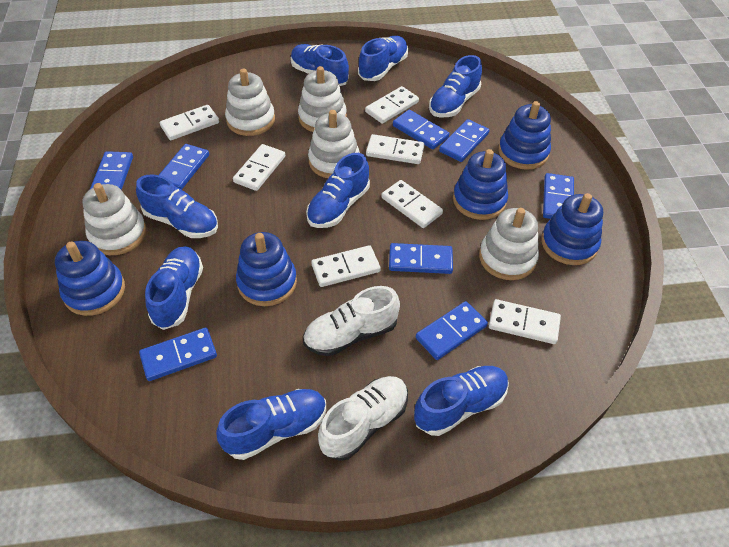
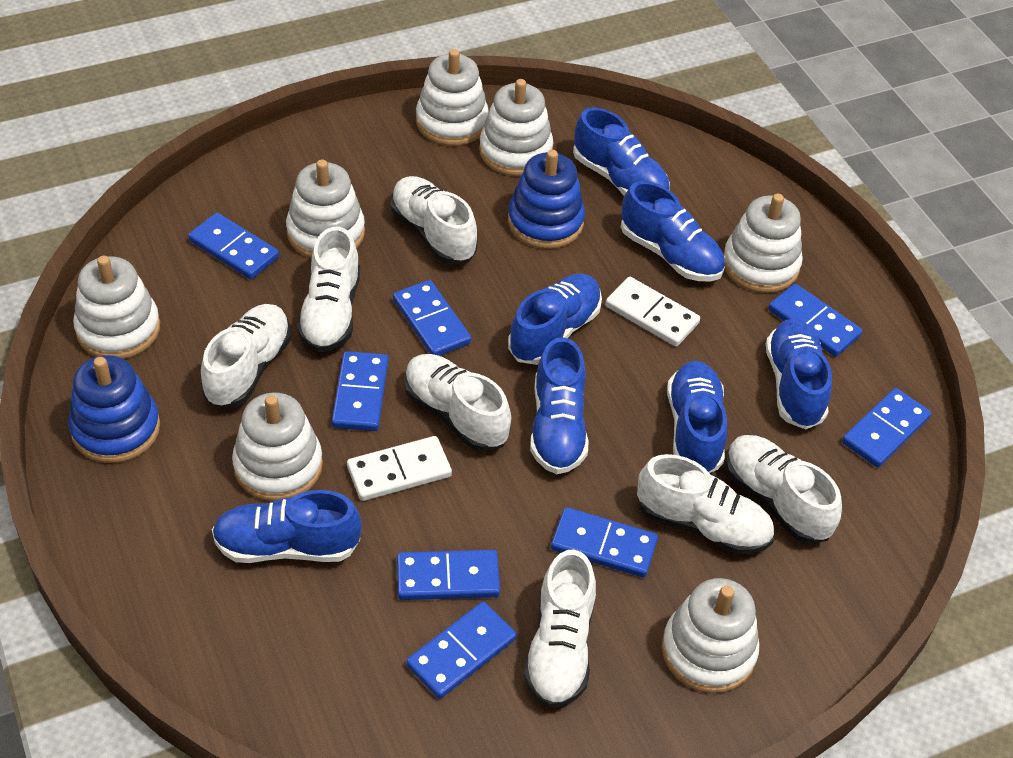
blue shoe: [136,174,218,238] [145,246,203,330] [216,389,326,460] [291,44,349,86] [306,153,370,228] [358,36,408,81] [414,366,509,436] [429,55,482,117] = 8 -> [212,490,362,563] [508,274,602,365] [530,337,589,474] [573,107,670,196] [621,181,725,281] [667,361,728,473] [766,319,832,429] = 7
blue stacking toy: [55,241,125,316] [236,232,297,306] [453,149,508,220] [499,101,551,170] [541,193,603,265] = 5 -> [68,355,160,463] [508,150,585,249] = 2
white domino: [160,105,219,140] [233,144,285,191] [311,245,381,287] [365,86,419,124] [366,134,424,164] [381,180,443,228] [489,299,561,344] = 7 -> [347,436,452,501] [605,277,700,347] = 2
white shoe: [303,286,400,356] [318,376,408,461] = 2 -> [201,304,291,408] [297,226,360,353] [391,176,478,264] [404,354,511,452] [524,550,596,708] [637,454,774,555] [725,435,842,544] = 7
white stacking toy: [83,183,147,255] [225,69,275,136] [298,66,347,132] [308,110,360,178] [479,208,539,280] = 5 -> [73,256,160,359] [232,392,323,501] [286,160,365,258] [416,49,489,146] [479,79,553,176] [662,578,759,693] [723,194,803,293] = 7

